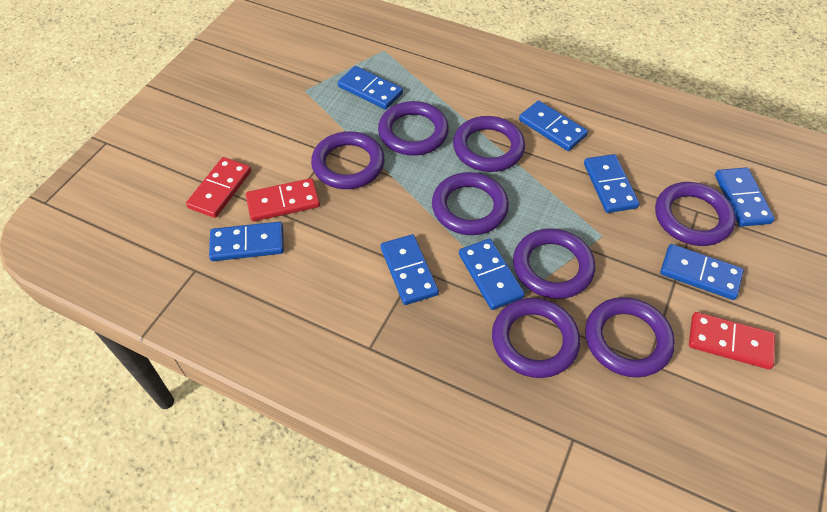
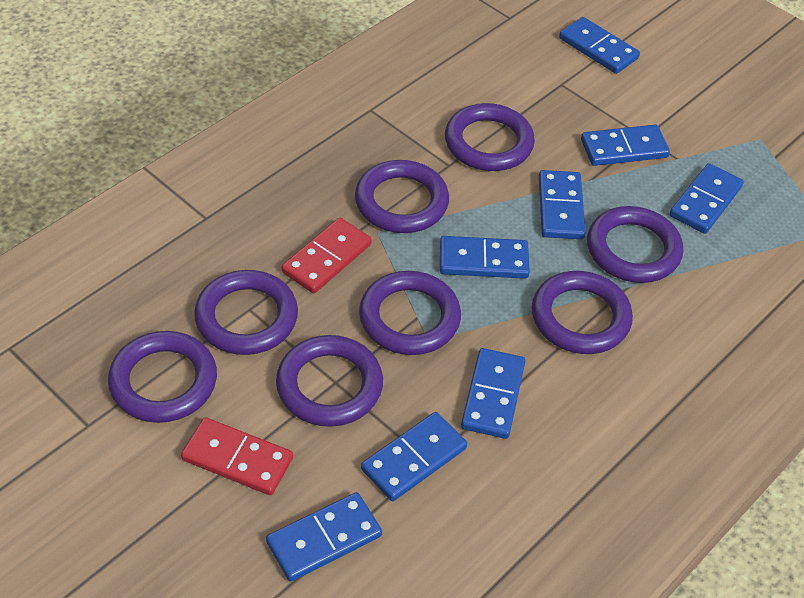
red domino: [186,157,251,218] [246,178,320,222] [689,312,775,369] = 3 -> [181,417,293,495] [282,218,372,293] = 2

